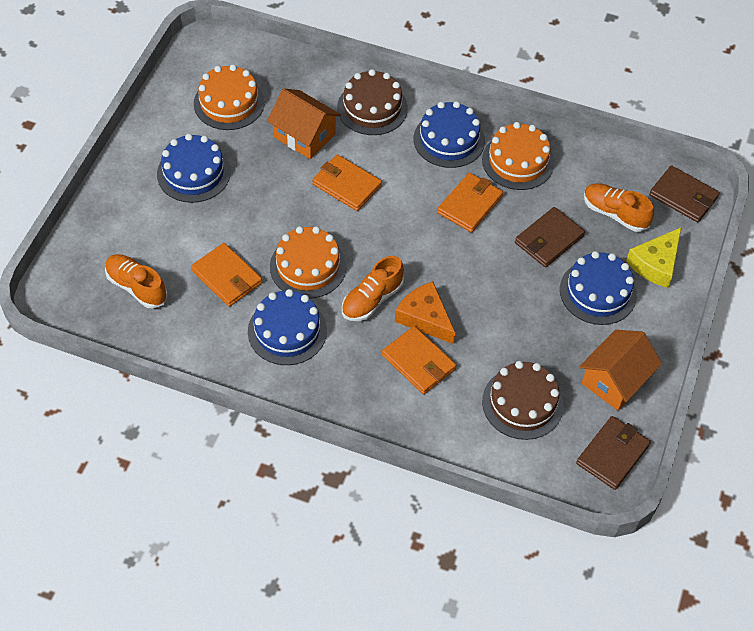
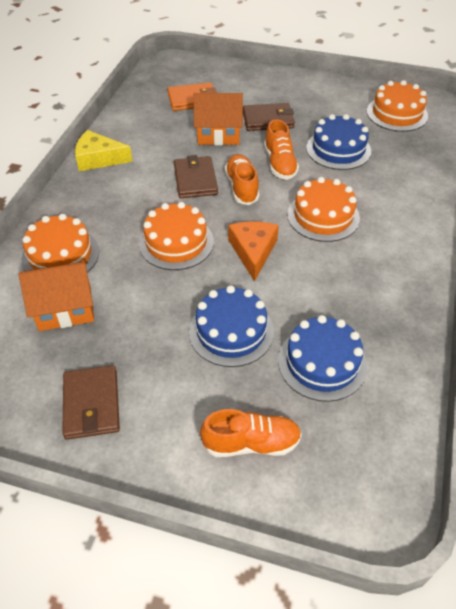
blue cake: [157,134,231,203] [248,289,327,365] [414,101,485,168] [560,251,637,325] = 4 -> [189,285,274,367] [278,315,367,402] [306,114,371,170] = 3
brown cake: [337,69,408,135] [482,361,564,440] = 2 -> none = 0
orange cake: [194,64,264,130] [270,226,347,298] [482,122,554,190] = 3 -> [22,214,99,273] [139,202,214,270] [287,177,360,242] [367,80,428,132] = 4
orange wallet: [191,243,262,307] [312,154,382,211] [382,326,456,394] [437,173,503,233] = 4 -> [167,82,217,111] = 1

